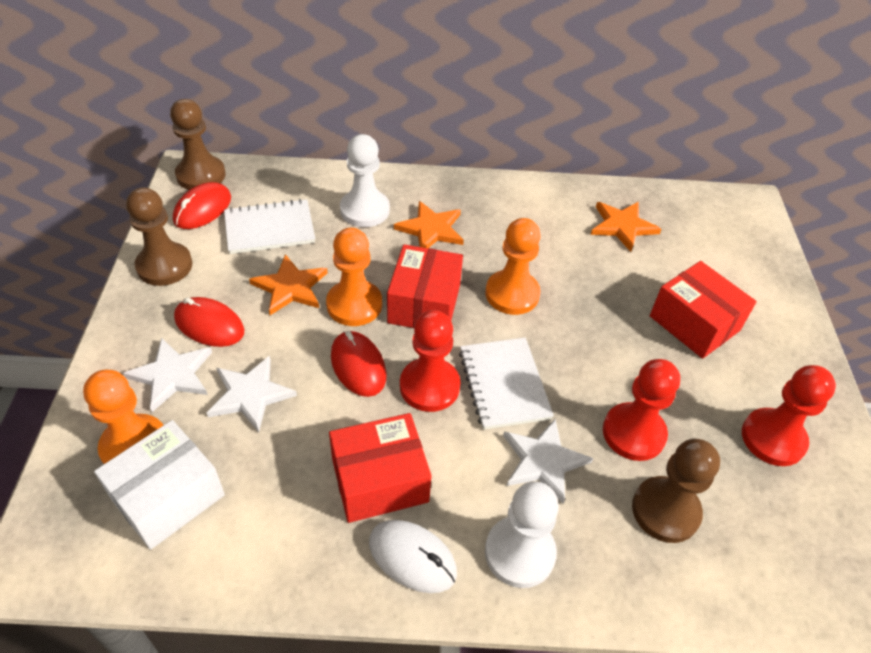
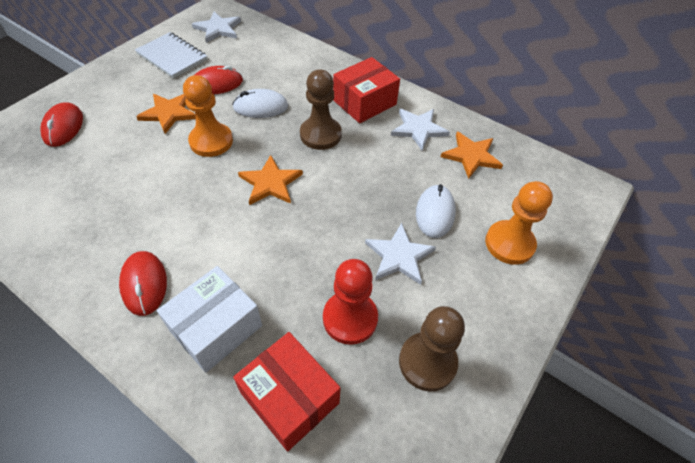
brown pawn: [126,187,192,286] [170,99,226,190] [632,439,720,543] = 3 -> [300,69,342,150] [399,306,465,392] = 2
orange pawn: [83,370,163,464] [326,227,382,326] [485,218,541,315] = 3 -> [183,75,233,157] [485,181,553,265] = 2
red box: [329,413,431,523] [387,244,463,328] [650,261,757,359] = 3 -> [233,332,340,451] [333,57,400,123] = 2
red pawn: [400,310,461,412] [603,359,680,461] [742,365,836,466] = 3 -> [323,259,378,345] = 1
white mouse: [369,520,457,593] = 1 -> [232,89,288,118] [416,184,456,238] = 2
white notebook: [224,199,315,254] [459,338,554,430] = 2 -> [135,32,208,78] = 1
white pawn: [340,134,390,227] [485,481,559,588] = 2 -> none = 0

